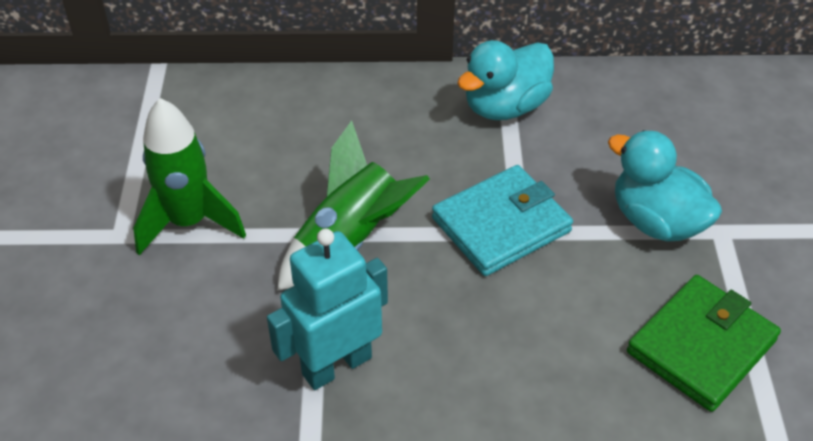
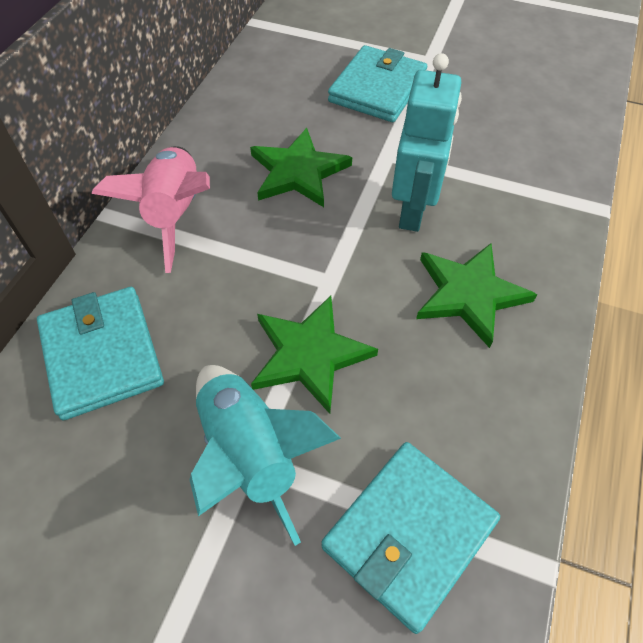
green rocket: [133,98,246,255] [277,120,430,291] = 2 -> none = 0
green star: none = 0 -> [250,128,352,207] [251,296,378,414] [416,243,537,348] = 3
green wallet: [627,275,781,412] = 1 -> none = 0
pink rocket: none = 0 -> [91,146,210,273] = 1
turquoise duck: [457,40,554,120] [608,130,722,242] = 2 -> none = 0
turquoise rocket: none = 0 -> [190,365,341,546] = 1
turquoise wallet: [432,165,573,276] = 1 -> [37,287,164,420] [322,442,500,634] [328,45,427,122] = 3

